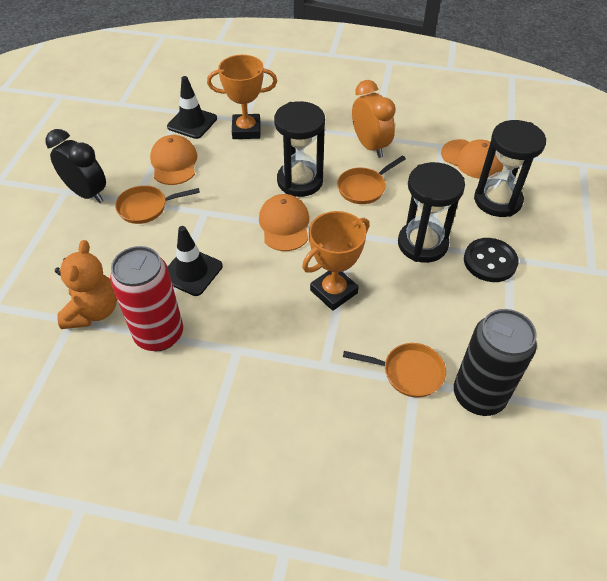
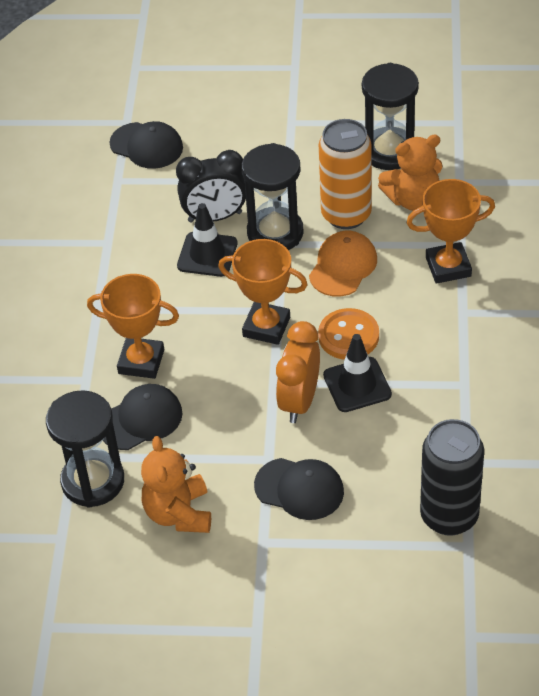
black button: [464,238,519,282] = 1 -> none = 0
black cap: none = 0 -> [103,384,183,450] [110,121,183,169] [254,458,344,520] = 3
orange button: none = 0 -> [318,308,379,360] = 1
orange can: none = 0 -> [319,119,372,229] = 1
orange cap: [150,135,197,185] [259,194,309,251] [441,139,503,179] = 3 -> [309,231,377,296] = 1
orange pan: [115,185,200,224] [337,156,406,204] [343,343,446,398] = 3 -> none = 0
orange teddy bear: [55,240,117,329] = 1 -> [141,436,211,533] [378,135,442,211] = 2
orange trophy: [207,55,277,139] [302,211,369,311] = 2 -> [87,274,179,379] [218,239,308,345] [406,179,495,284] = 3
red can: [110,246,183,351] = 1 -> none = 0

